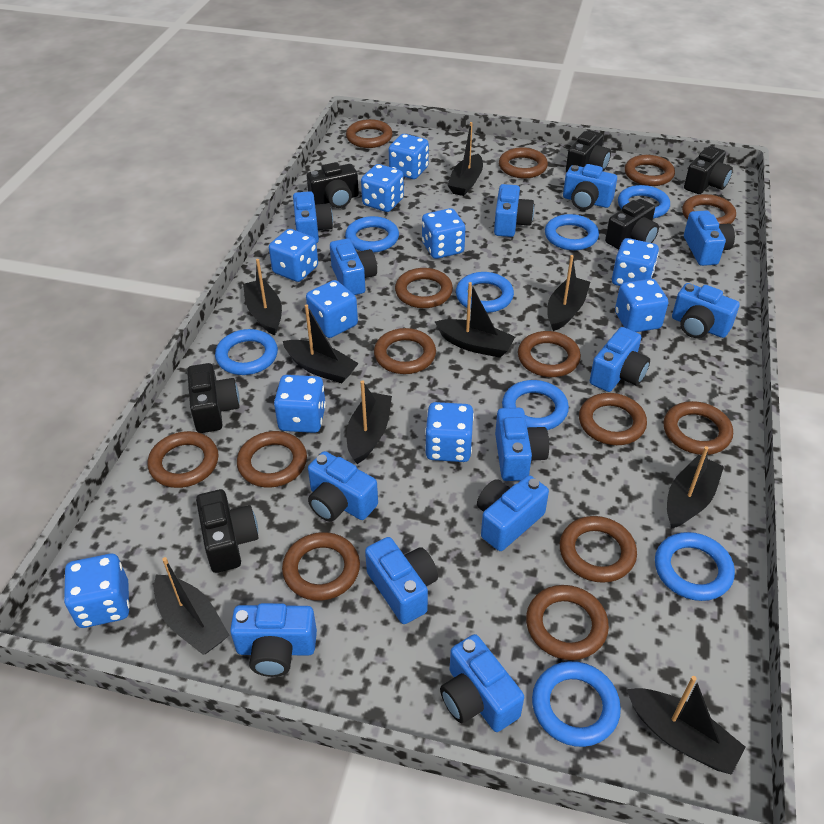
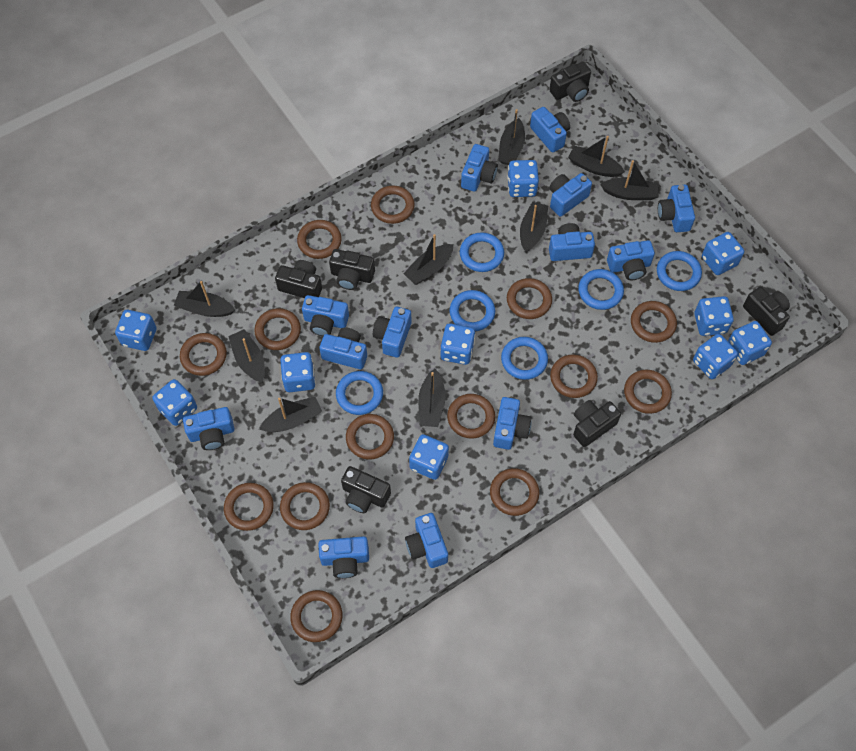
blue ring: [215,329,278,375] [345,216,399,253] [456,272,514,313] [502,380,569,430] [532,661,621,747] [545,214,599,250] [618,185,670,219] [655,532,735,601] = 8 -> [336,371,383,415] [449,290,495,331] [460,232,504,272] [501,337,548,380] [578,269,624,310] [657,251,702,291] = 6

